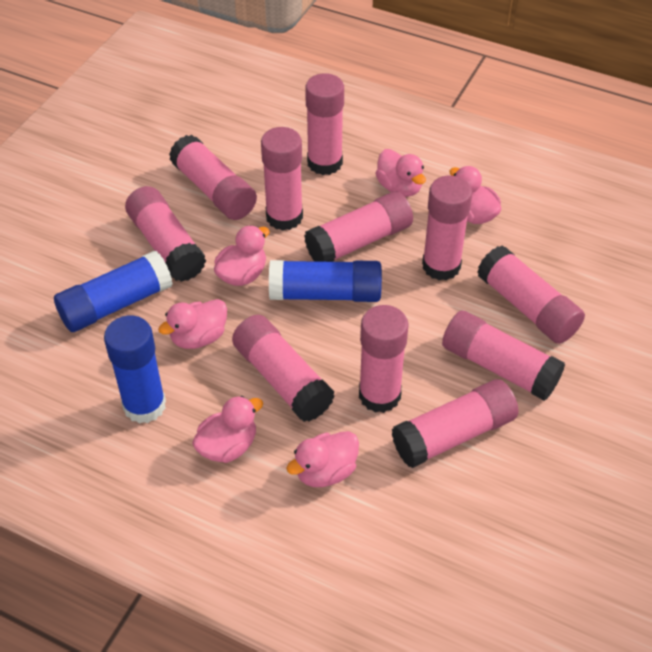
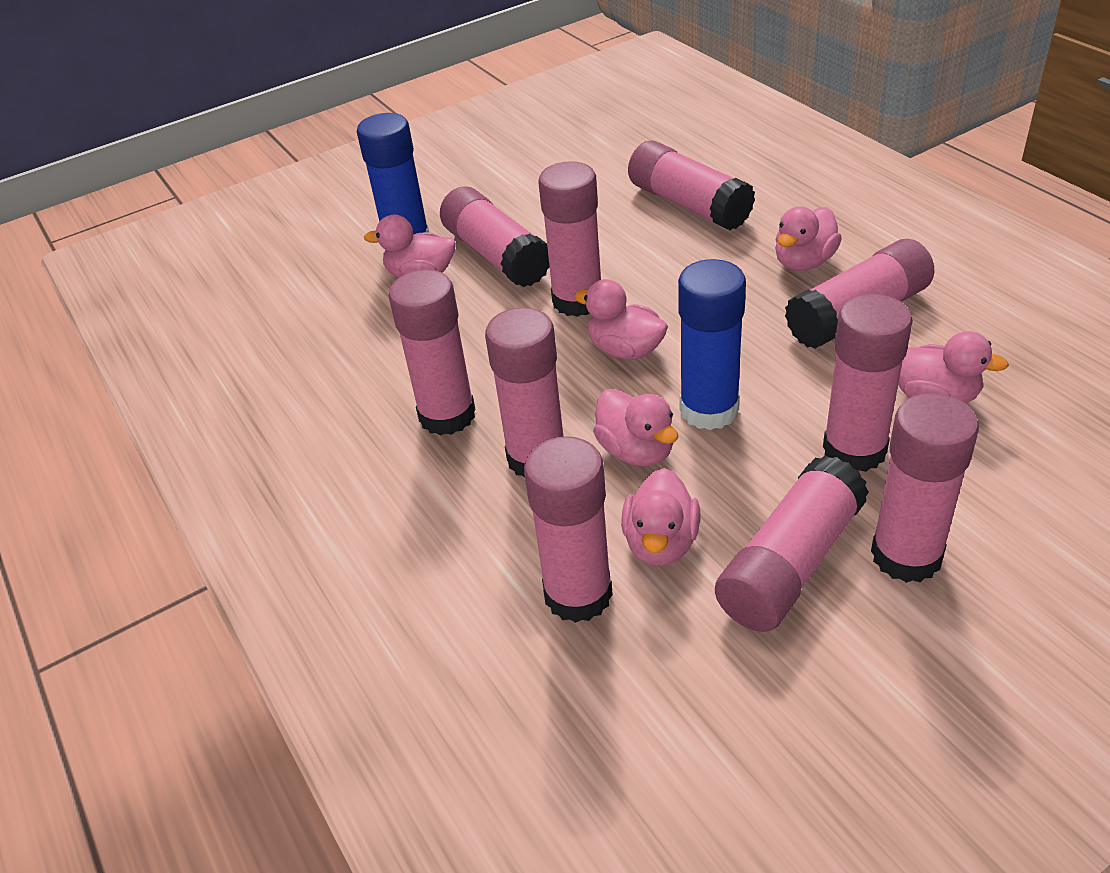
blue glue stick: [54,251,173,332] [104,316,166,424] [269,260,382,302] = 3 -> [357,113,429,235] [678,259,746,430] = 2
pink glue stick: [125,186,206,282] [169,135,257,220] [232,315,335,422] [261,127,303,231] [304,191,413,262] [305,73,344,175] [359,305,409,413] [392,379,518,468] [422,175,472,281] [442,311,565,401] [477,245,585,344] = 11 -> [388,270,476,436] [440,186,550,287] [485,307,564,478] [524,436,613,623] [538,161,601,317] [628,140,755,230] [715,455,869,632] [785,239,934,349] [823,294,913,472] [871,393,979,583] = 10

